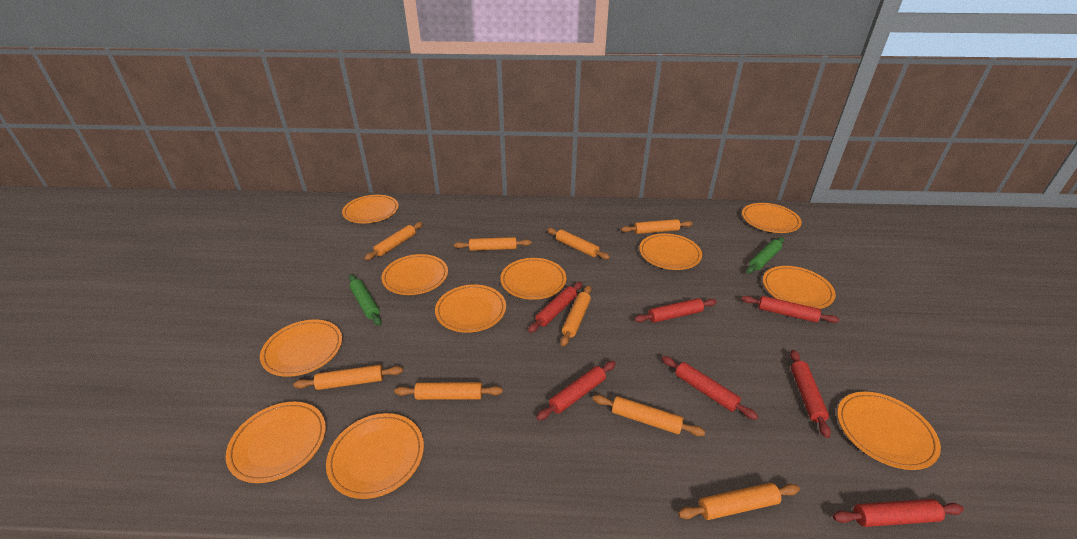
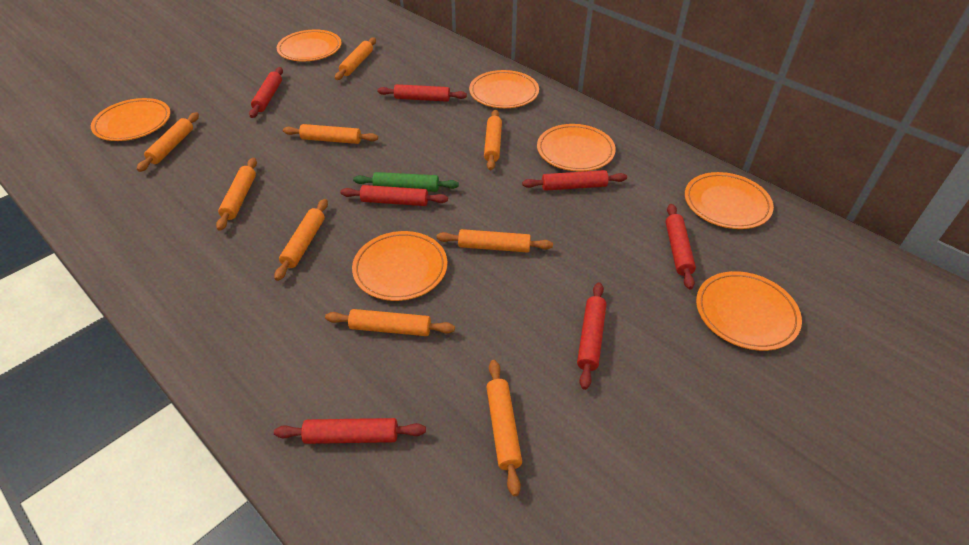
green rolling pin: [349,274,382,326] [746,237,784,274] = 2 -> [353,172,459,192] = 1
orange plate: [226,402,326,483] [260,319,342,377] [326,413,424,499] [342,195,399,223] [382,254,448,295] [435,285,506,333] [500,258,566,300] [639,233,702,270] [742,203,802,233] [763,266,836,309] [837,392,941,470] = 11 -> [91,98,171,141] [277,30,342,61] [352,231,447,301] [469,70,539,108] [537,124,616,172] [685,172,774,229] [696,271,802,351] = 7

